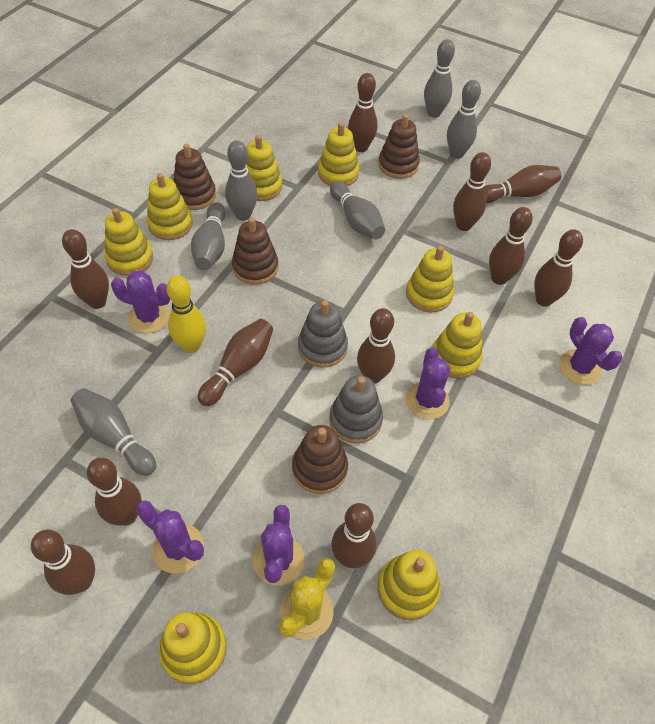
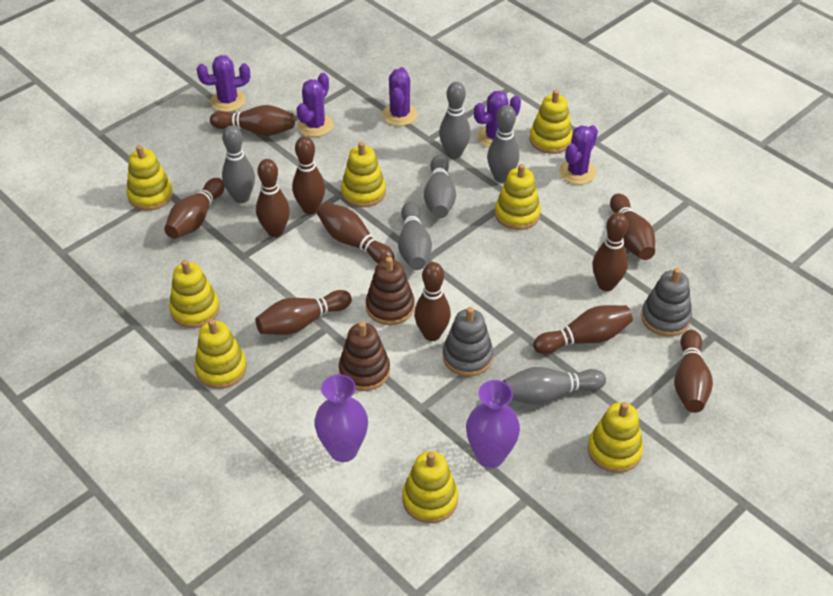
brown stacking toy: [173,144,216,210] [232,217,278,285] [292,425,348,494] [378,114,420,179] = 4 -> [339,321,390,391] [366,257,415,325] = 2
purple vase: none = 0 -> [314,374,368,462] [466,380,520,468] = 2
yellow bowling pin: [167,275,206,353] = 1 -> none = 0
yellow cactus: [279,558,335,640] = 1 -> none = 0

